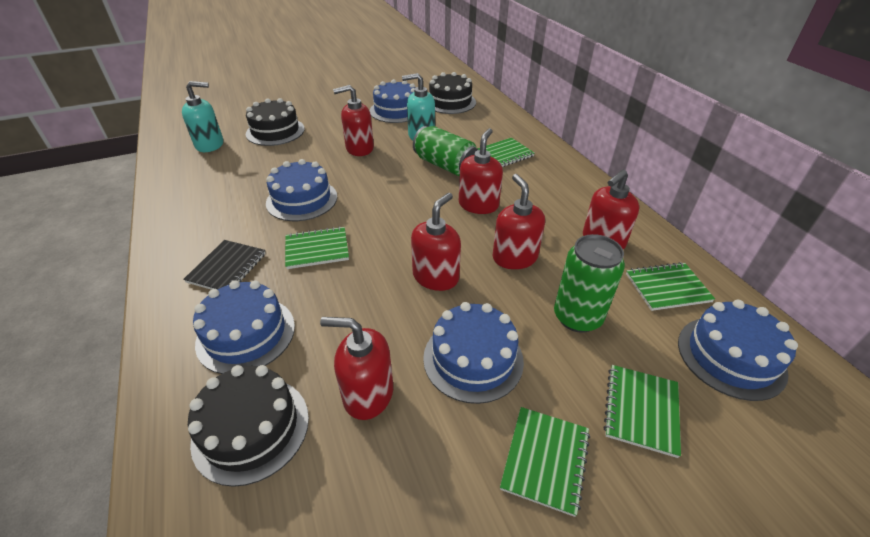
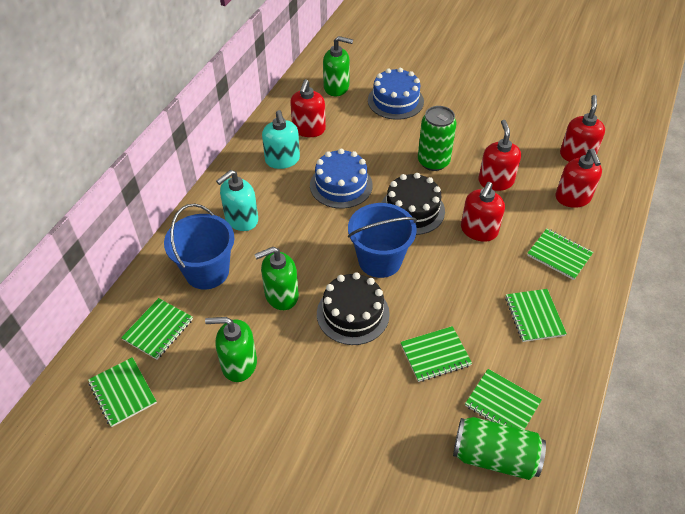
black cake: [188,365,309,487] [246,98,305,146] [429,72,476,114] = 3 -> [317,272,390,345] [381,173,445,235] = 2
black notebook: [183,240,266,290] = 1 -> none = 0
blue bucket: none = 0 -> [164,204,234,289] [348,203,417,278] = 2
blue cake: [193,280,295,374] [266,159,337,221] [370,79,416,123] [423,302,524,404] [678,300,798,401] = 5 -> [310,149,373,209] [368,68,424,120] = 2
green notebook: [285,226,349,269] [477,138,535,167] [500,407,590,517] [604,365,681,458] [626,262,715,311] = 5 -> [88,357,157,427] [121,298,193,360] [400,326,472,382] [465,369,542,430] [505,289,567,342] [527,228,593,280] = 6
green soap dispenser: none = 0 -> [205,317,257,382] [254,247,299,310] [323,36,353,96] = 3
red soap dispenser: [320,317,393,420] [333,85,374,156] [411,193,461,291] [459,128,503,214] [493,174,545,269] [583,169,639,249] = 6 -> [290,79,326,137] [461,182,505,242] [478,120,521,191] [556,149,602,208] [560,95,605,162] = 5

